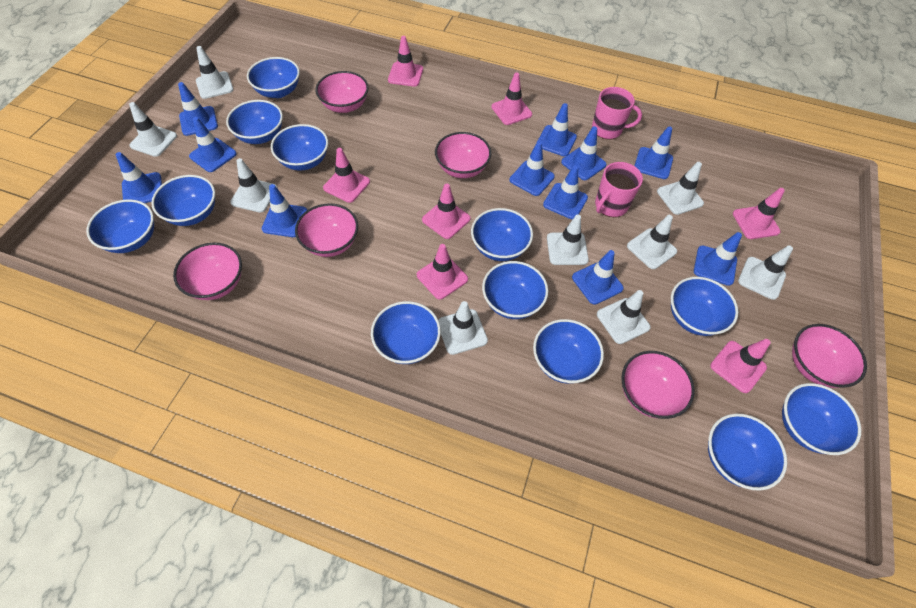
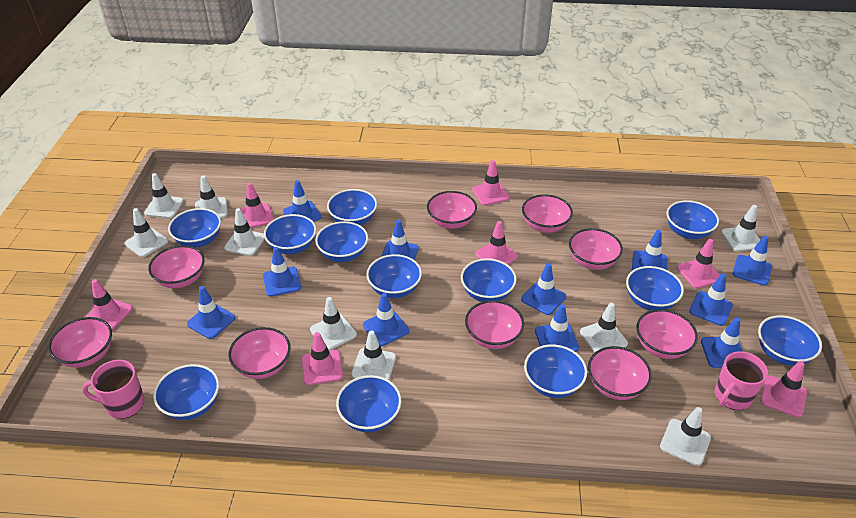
pink bowl: [173,243,242,300] [295,203,358,257] [315,71,369,113] [435,132,491,178] [621,351,695,419] [792,324,867,388] = 6 -> [48,317,112,368] [148,245,205,288] [228,327,290,379] [427,191,477,229] [465,300,524,349] [522,194,573,233] [569,228,623,270] [588,346,652,400] [636,309,698,359] = 9

